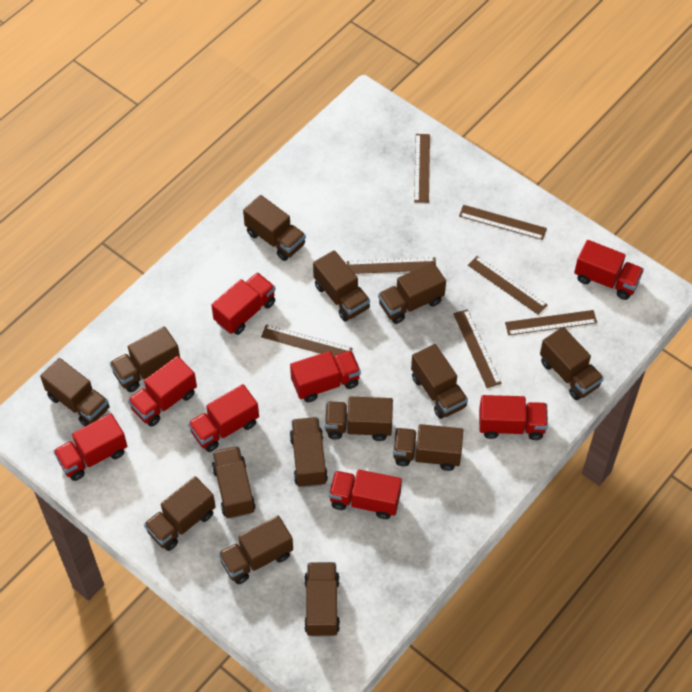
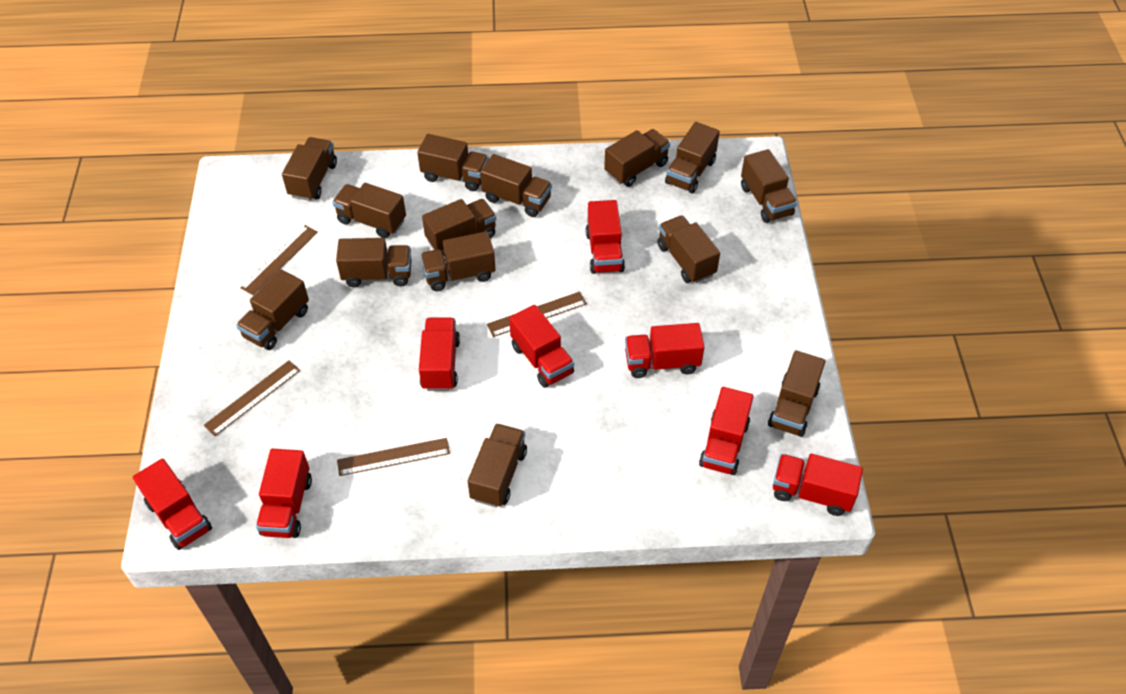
brown ruler: [261,324,353,357] [347,257,436,274] [414,134,430,203] [453,309,501,388] [459,205,547,240] [468,256,547,315] [505,310,597,336] = 7 -> [204,360,300,436] [240,225,318,295] [337,438,450,476] [487,292,587,337] = 4

